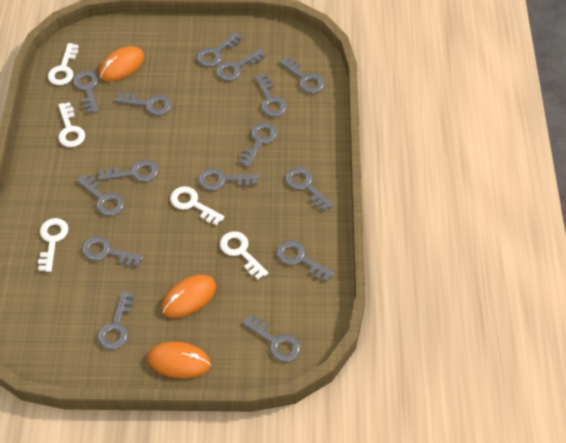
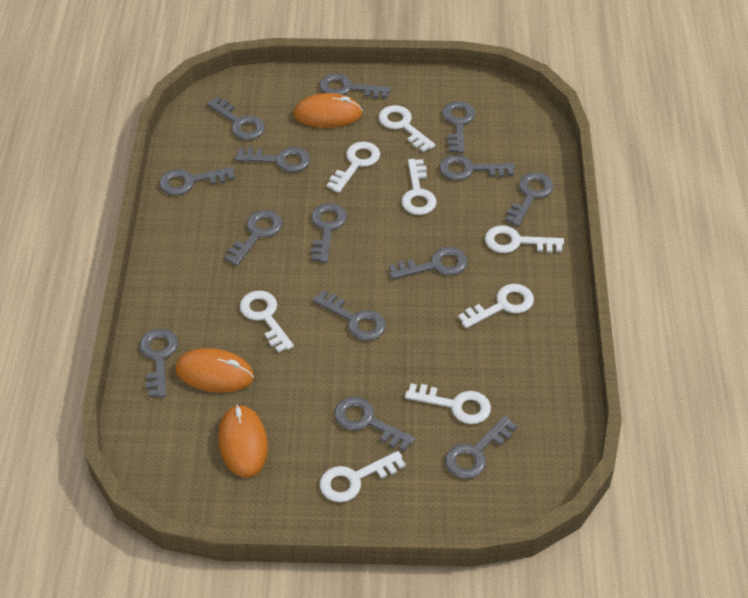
grey key: [73,70,99,114] [77,174,124,216] [82,236,143,267] [97,291,134,350] [98,160,158,182] [115,92,172,115] [197,32,243,67] [198,168,259,191] [216,49,266,81] [239,122,278,167] [242,314,301,362] [255,74,287,117] [277,240,334,282] [279,56,325,93] [285,167,333,211] = 15 -> [140,329,178,398] [160,167,235,195] [207,97,265,140] [224,210,282,266] [235,147,310,172] [311,203,347,263] [313,290,386,341] [320,73,391,99] [334,397,415,451] [389,247,468,279] [439,155,515,180] [442,101,475,153] [445,415,517,479] [505,172,554,227] = 14
white key: [38,218,68,272] [48,43,79,85] [58,102,85,147] [170,186,224,225] [220,231,268,279] = 5 -> [240,291,294,353] [320,451,406,502] [327,142,380,193] [379,105,435,152] [401,159,437,215] [405,383,491,424] [458,284,534,328] [485,225,564,253] = 8

